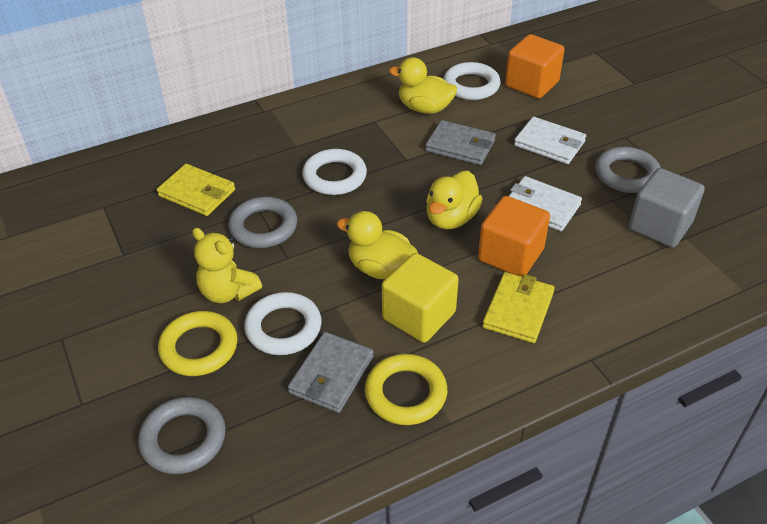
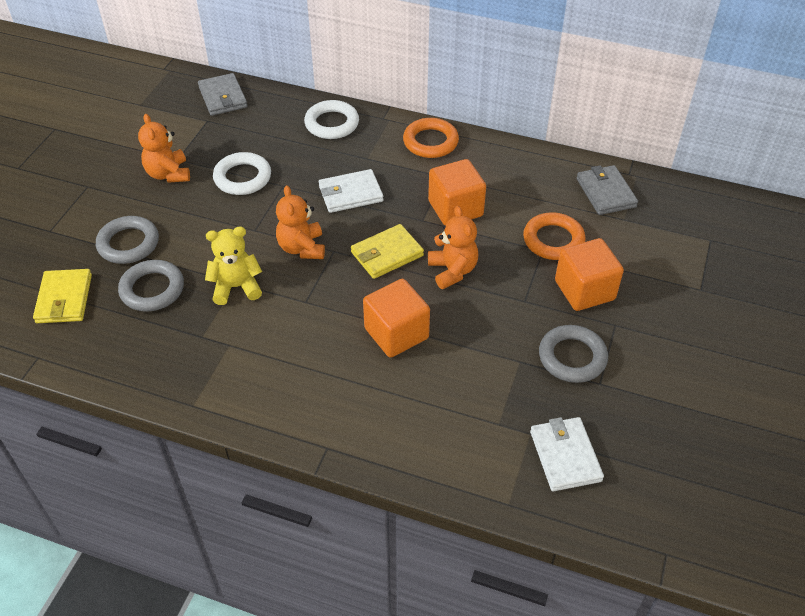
grey cube: [629,168,705,248] = 1 -> none = 0
orange cube: [478,196,550,277] [505,34,565,99] = 2 -> [363,279,430,358] [428,159,486,225] [555,238,624,311] = 3
orange ring: none = 0 -> [403,118,459,158] [523,212,586,260] = 2
orange teddy bear: none = 0 -> [138,114,190,183] [276,186,325,259] [428,206,478,289] = 3
white ring: [244,292,322,355] [302,149,367,195] [443,62,501,100] = 3 -> [213,152,271,195] [304,100,359,139] = 2
yellow cube: [382,253,459,343] = 1 -> none = 0
yellow duck: [337,211,418,279] [389,57,457,114] [426,171,482,230] = 3 -> none = 0
yellow ring: [158,311,238,376] [365,354,447,425] = 2 -> none = 0

